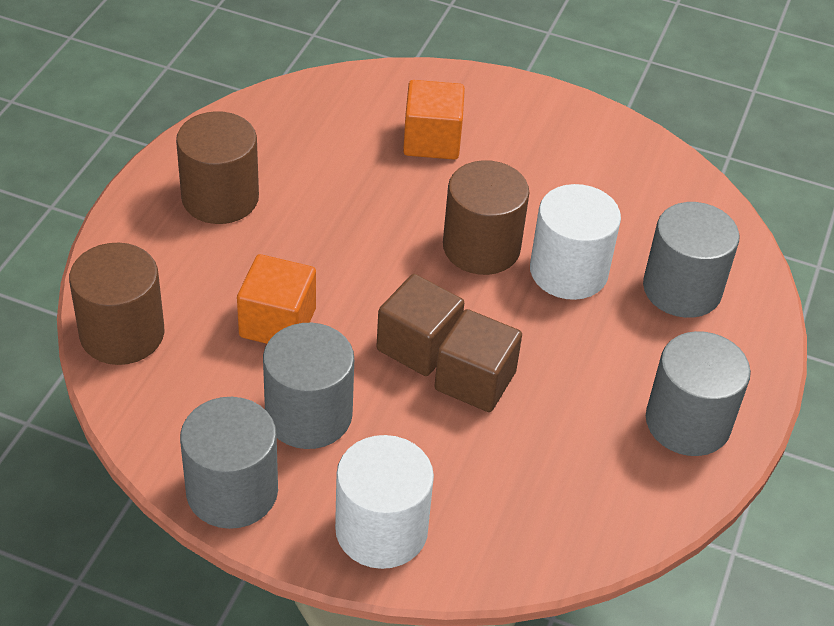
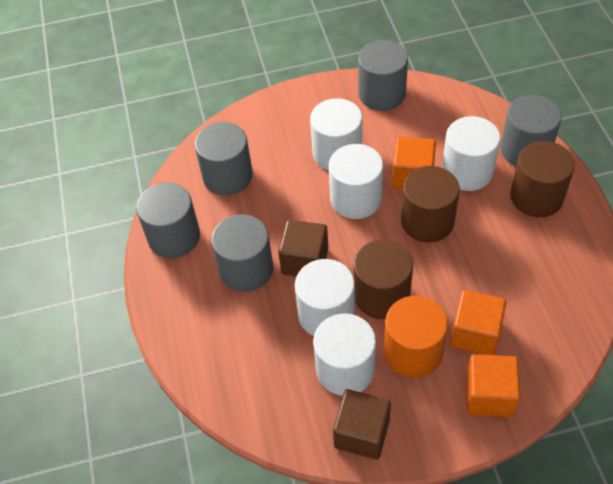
grey cylinder: [180,397,278,529] [263,323,354,449] [643,202,740,318] [646,331,751,456] = 4 -> [136,183,200,258] [195,122,253,195] [211,214,273,292] [358,40,408,111] [500,95,562,166] = 5
orange cube: [237,254,316,344] [403,80,465,160] = 2 -> [392,136,436,190] [450,290,506,355] [466,354,521,417] = 3
orange cylinder: none = 0 -> [384,296,448,378] = 1
white cylinder: [335,435,434,569] [530,184,621,300] = 2 -> [295,259,355,336] [310,98,362,170] [313,313,376,396] [329,144,383,219] [442,116,501,191] = 5

